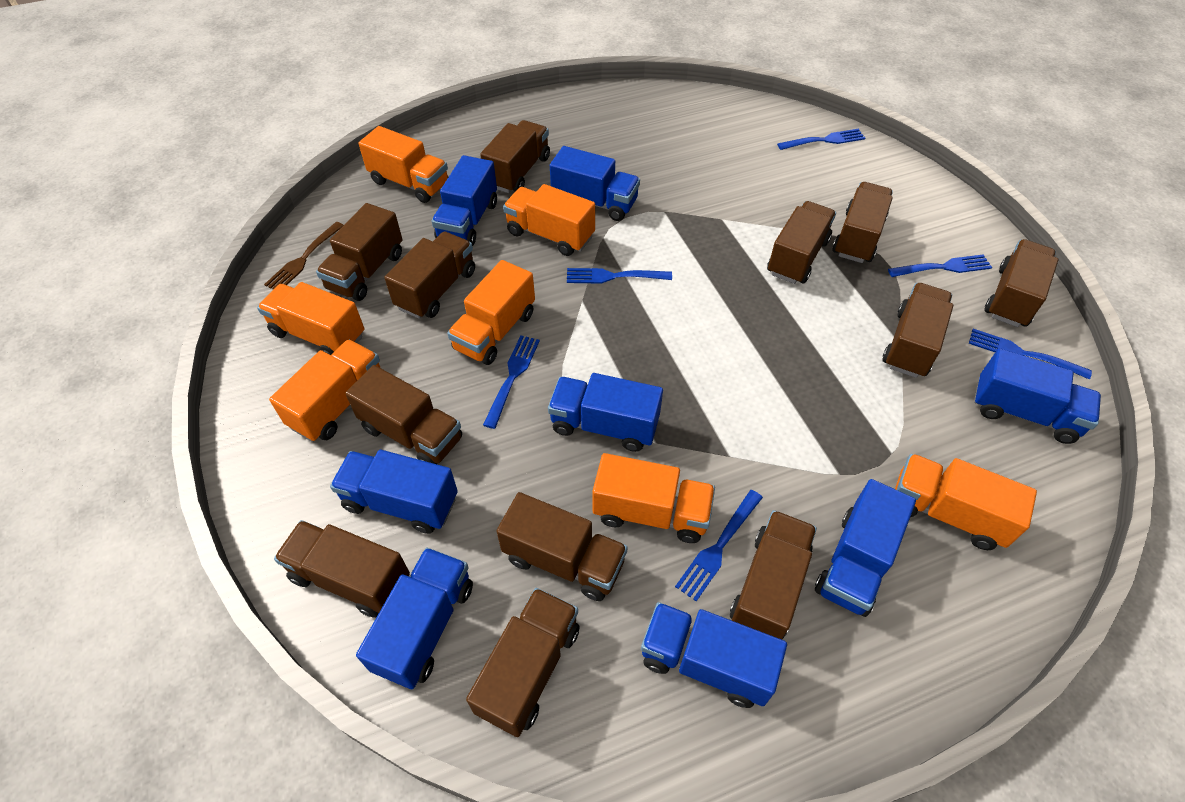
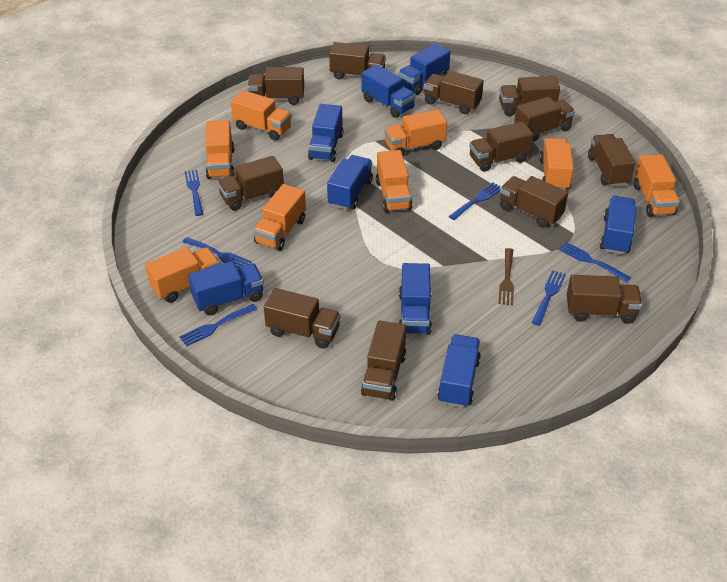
orange truck: [257,282,364,355] [269,339,380,442] [358,126,448,203] [447,260,535,365] [503,184,595,256] [593,453,715,543] [895,454,1037,550] = 7 -> [145,247,220,303] [205,120,235,179] [231,90,292,141] [253,184,306,251] [376,150,413,212] [384,109,447,156] [539,138,574,191] [634,155,680,217] = 8

